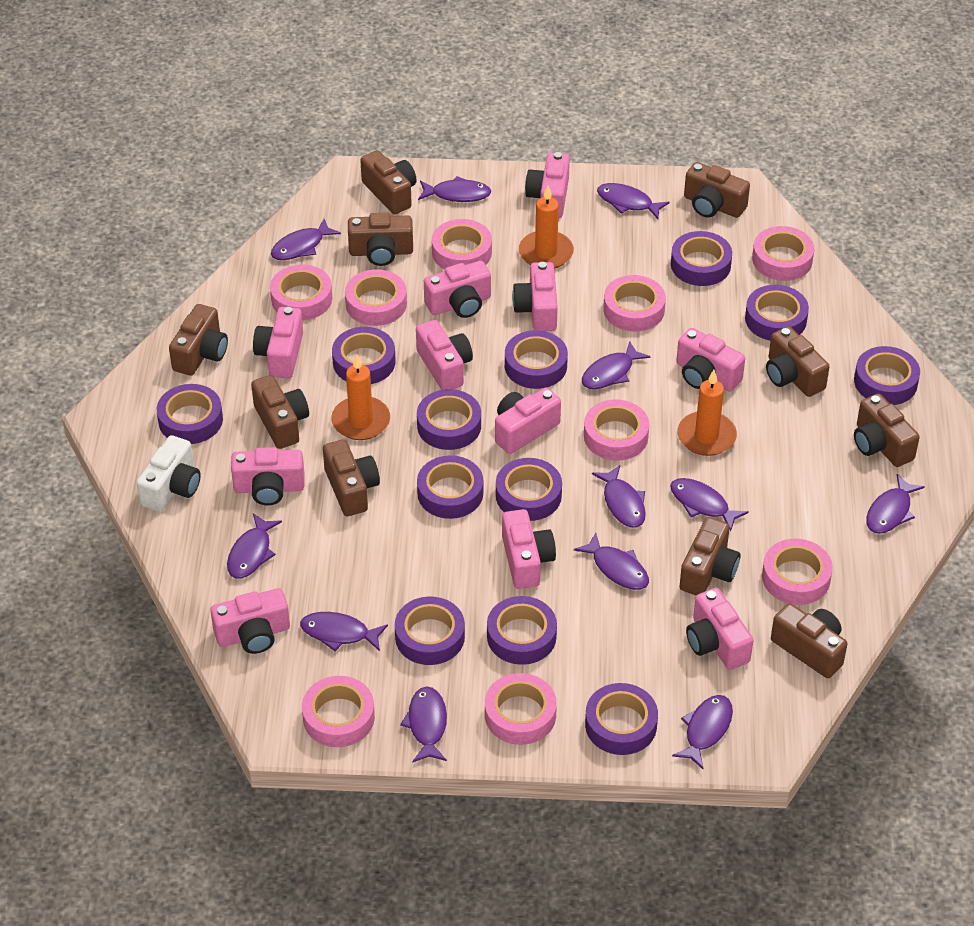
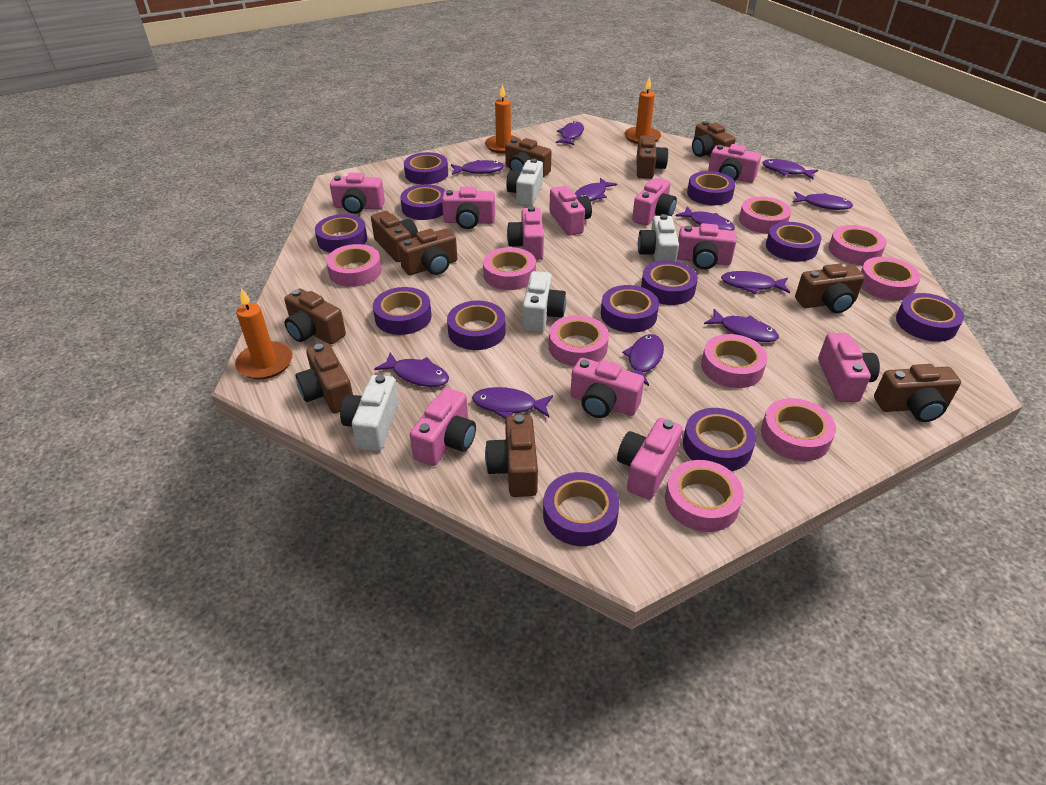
purple fish: [227,513,282,579] [271,219,341,260] [300,612,388,651] [400,686,447,763] [418,176,491,202] [574,533,649,590] [582,341,650,389] [592,465,646,528] [597,183,670,219] [670,478,749,532] [672,695,733,769] [866,474,925,534] = 12 -> [374,353,449,387] [451,160,504,175] [472,387,553,419] [556,121,584,145] [575,178,617,202] [622,334,664,386] [676,207,735,231] [704,309,779,342] [721,271,790,294] [763,159,818,179] [792,191,853,210] = 11
white camera: [137,435,201,512] = 1 -> [340,375,399,451] [506,159,543,206] [523,271,566,333] [638,214,679,262] = 4

